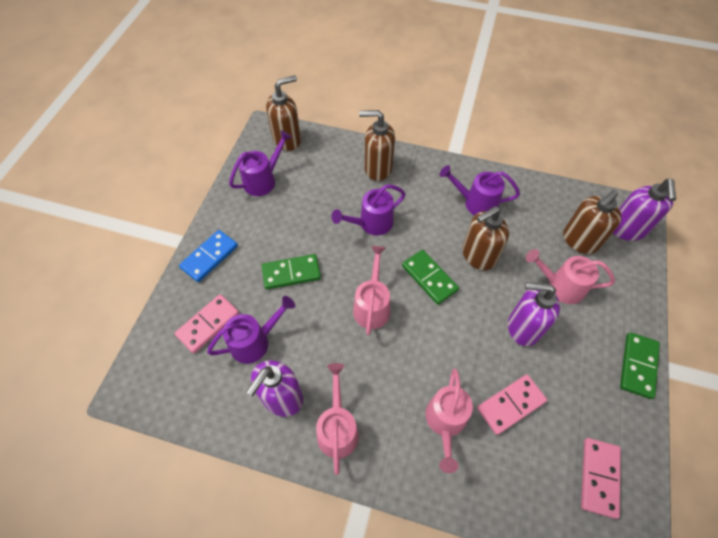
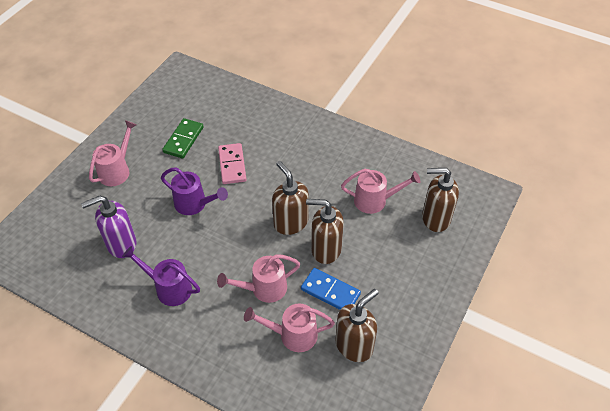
green domino: [262,254,321,290] [402,250,459,305] [620,332,660,399] = 3 -> [162,118,204,158] = 1
pink domino: [175,294,239,353] [477,375,547,435] [581,438,621,519] = 3 -> [218,143,247,184] = 1
purple soap dispenser: [246,360,303,417] [508,282,560,346] [613,179,676,241] = 3 -> [81,195,136,258] = 1
purple watering can: [207,296,295,364] [229,130,292,196] [331,185,406,236] [440,165,520,215] = 4 -> [122,246,200,306] [161,167,228,215] = 2

